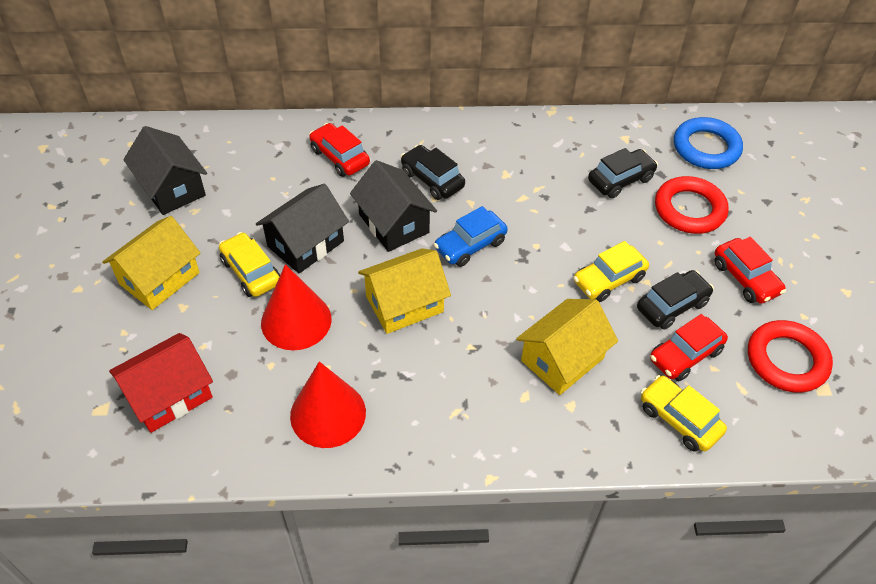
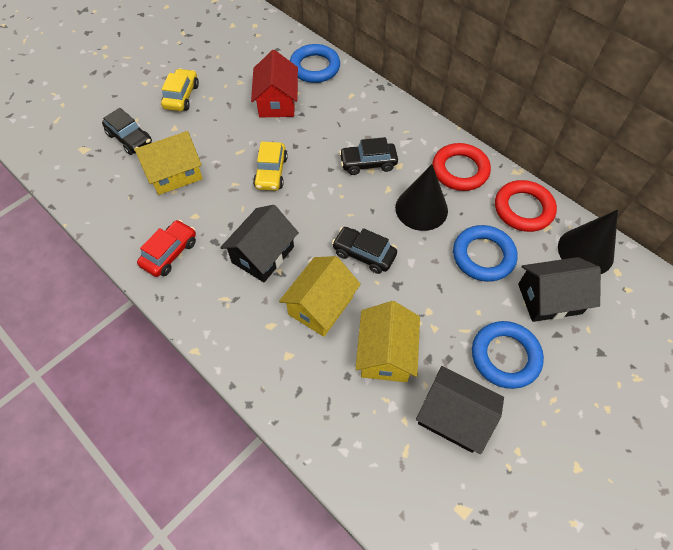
black cone: none = 0 -> [395,164,448,231] [558,210,618,274] = 2
blue car: [434,206,508,267] = 1 -> none = 0
blue ring: [674,117,743,169] = 1 -> [290,44,340,83] [453,225,518,282] [472,321,544,389] = 3
red car: [309,123,370,177] [650,314,728,381] [714,237,786,304] = 3 -> [137,220,196,277] = 1
red cone: [261,264,332,350] [290,361,366,448] = 2 -> none = 0
yellow car: [219,232,280,297] [573,241,649,302] [641,375,727,451] = 3 -> [161,68,199,111] [253,141,288,191] = 2

